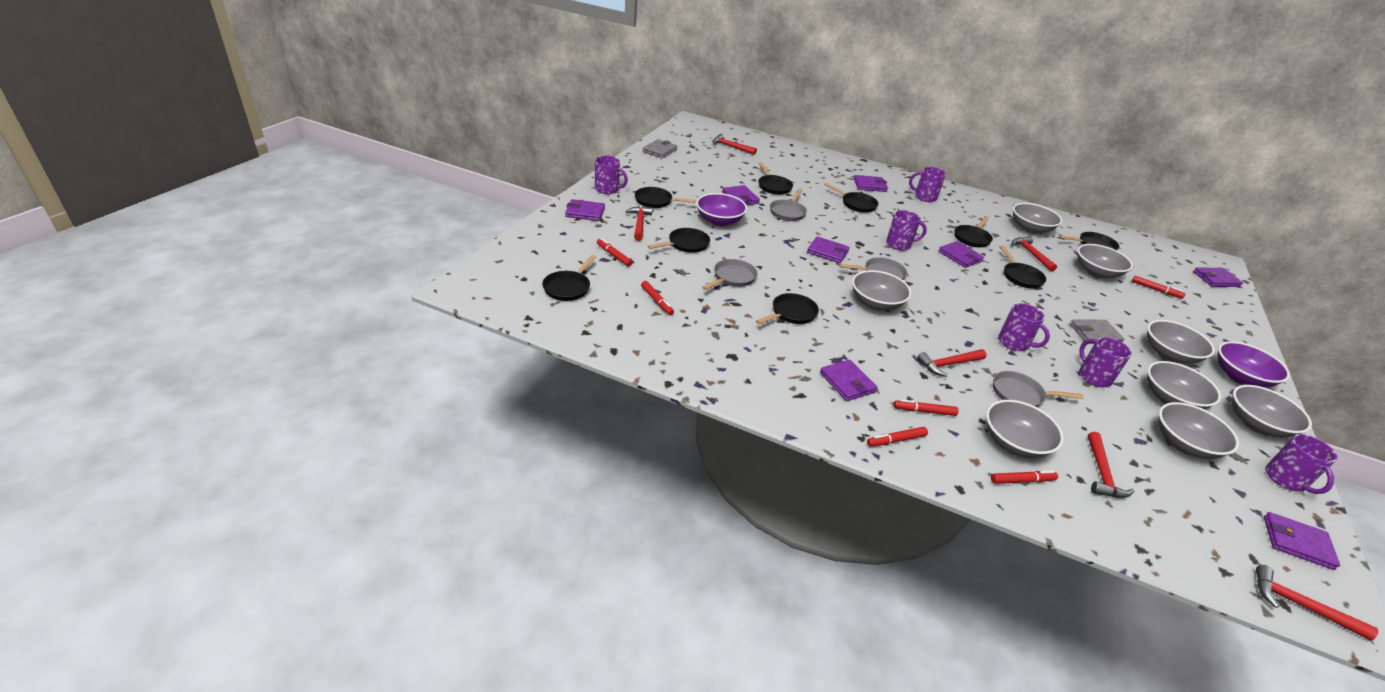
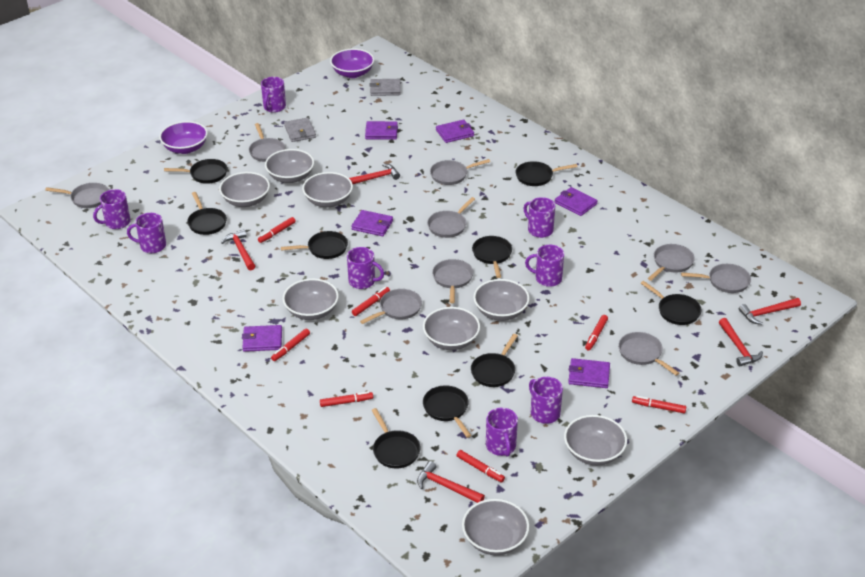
grey pan: [702,259,758,290] [770,188,807,221] [839,257,907,280] [993,371,1084,407] = 4 -> [45,183,109,208] [249,123,285,162] [360,289,422,324] [427,197,475,238] [430,159,490,185] [432,259,473,303] [618,332,679,376] [648,244,695,281] [681,264,751,293] = 9
purple mug: [595,156,628,194] [886,210,927,250] [909,167,946,202] [998,303,1050,351] [1079,337,1132,388] [1265,434,1337,494] = 6 -> [93,189,131,229] [127,213,166,253] [261,77,286,112] [347,247,384,289] [486,408,518,457] [524,197,555,238] [525,245,564,287] [529,377,563,424] = 8
purple wallet: [565,199,605,221] [722,185,760,205] [807,236,850,263] [820,360,877,401] [854,175,888,192] [938,241,984,268] [1193,267,1243,287] [1264,512,1340,570] = 8 -> [242,325,282,352] [351,210,393,236] [365,121,398,140] [436,119,474,143] [555,187,598,216] [568,358,610,388] = 6
red hammer: [625,207,652,241] [712,134,757,155] [917,349,987,377] [1012,236,1057,271] [1088,432,1134,498] [1256,565,1378,641] = 6 -> [221,229,255,270] [349,164,400,184] [417,461,485,503] [719,318,763,367] [739,298,801,325] = 5
red marker: [597,238,632,266] [641,281,674,315] [867,427,928,447] [894,399,959,416] [991,471,1058,484] [1132,276,1185,299] = 6 -> [258,217,296,243] [271,329,310,361] [320,392,373,407] [352,287,390,316] [456,450,505,482] [585,315,608,350] [632,396,686,413] = 7

